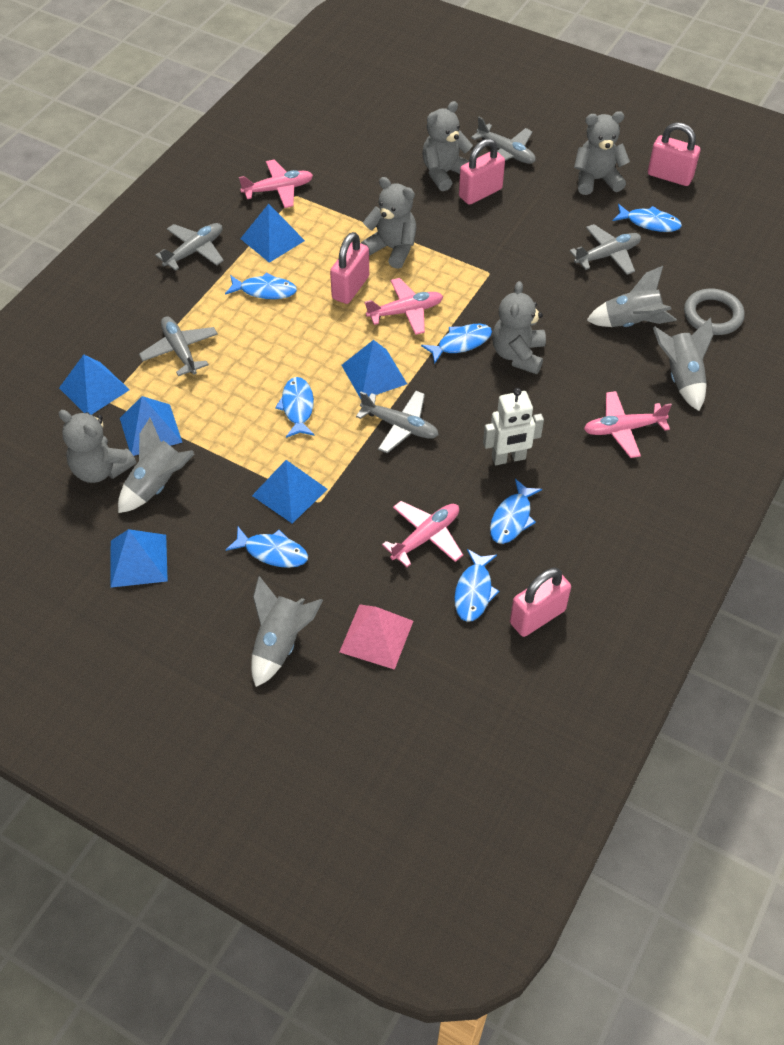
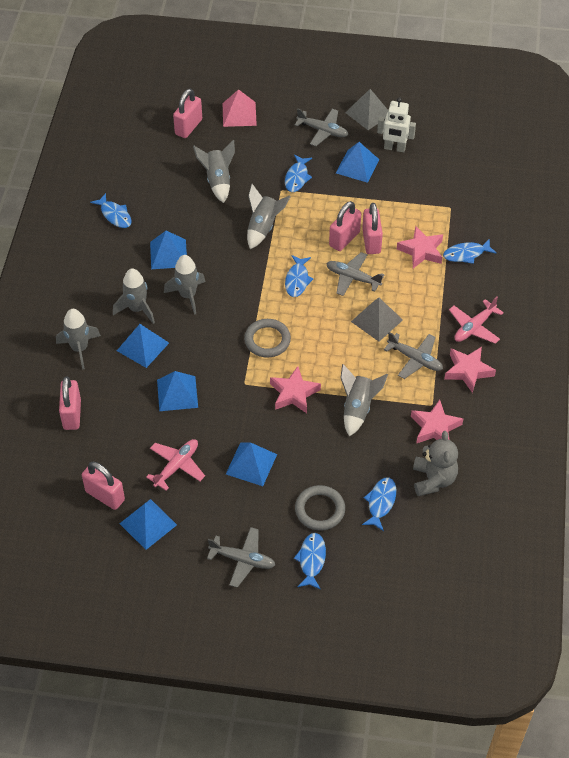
blue fish: [225,272,297,299] [226,527,308,568] [275,377,315,438] [421,324,492,364] [454,549,499,622] [490,479,542,544] [613,204,682,232] = 7 -> [90,193,132,228] [285,155,312,192] [285,255,314,297] [294,533,326,590] [362,478,396,531] [443,239,497,264] = 6
grey plane: [139,316,218,376] [155,223,224,271] [356,391,439,453] [471,117,536,164] [570,224,641,275] = 5 -> [207,527,275,588] [295,108,348,146] [326,252,384,296] [384,332,443,379] = 4
grey pyramid: none = 0 -> [345,89,388,130] [351,298,403,341] = 2
grey ring: [684,289,745,335] = 1 -> [244,319,291,358] [295,485,345,530] = 2
grey rocket: [118,418,195,513] [251,576,323,687] [586,266,677,327] [653,317,713,411] = 4 -> [56,309,101,370] [113,268,155,324] [164,255,205,315] [193,140,235,203] [247,184,291,249] [340,364,388,437] = 6
grey teddy bear: [59,410,136,483] [361,177,416,269] [422,101,473,191] [492,281,546,374] [574,111,630,195] = 5 -> [413,431,458,496] = 1
pink padlock: [330,232,369,304] [459,139,505,205] [510,568,571,637] [648,122,700,186] = 4 -> [59,377,81,430] [82,462,125,510] [173,89,202,138] [329,201,361,251] [362,203,383,254] = 5
pink plane: [239,160,313,208] [365,278,443,335] [382,501,463,567] [584,391,672,458] = 4 -> [146,439,205,491] [449,297,504,344] = 2
pink star: none = 0 -> [270,366,321,413] [397,226,443,268] [411,400,463,444] [444,347,496,393] = 4

